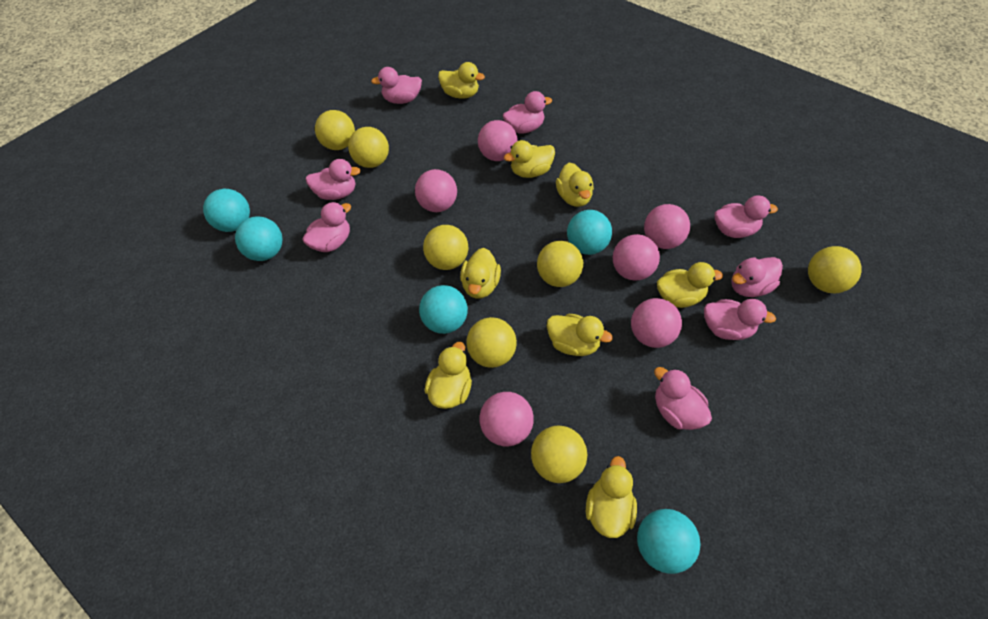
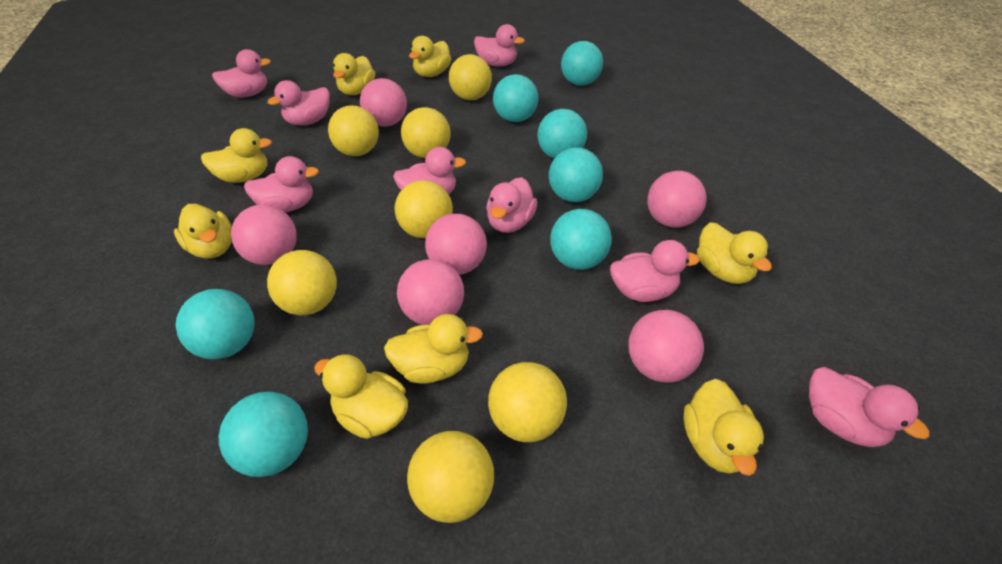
turquoise ball: [203,189,250,232] [235,217,282,261] [419,285,468,334] [567,210,612,255] [637,509,700,574] = 5 -> [176,289,255,359] [219,392,308,477] [493,74,538,122] [537,109,587,158] [549,147,603,202] [550,209,612,270] [561,41,603,86] = 7

